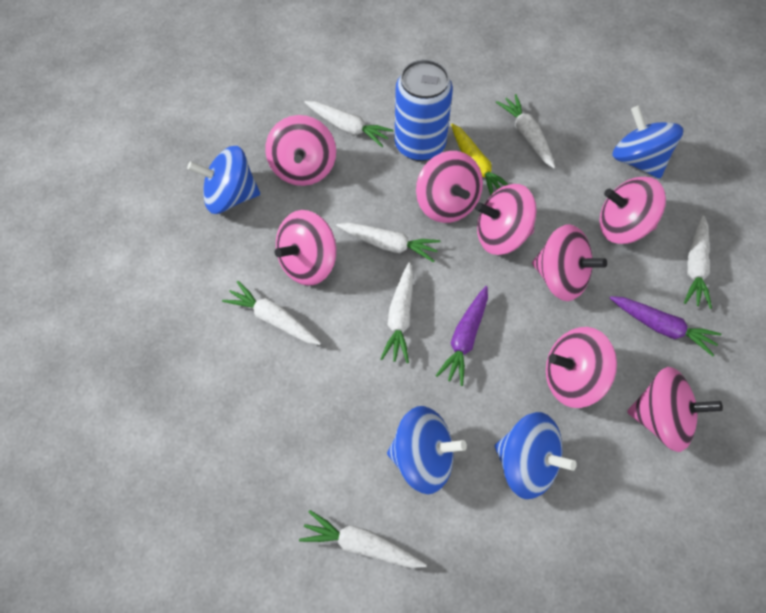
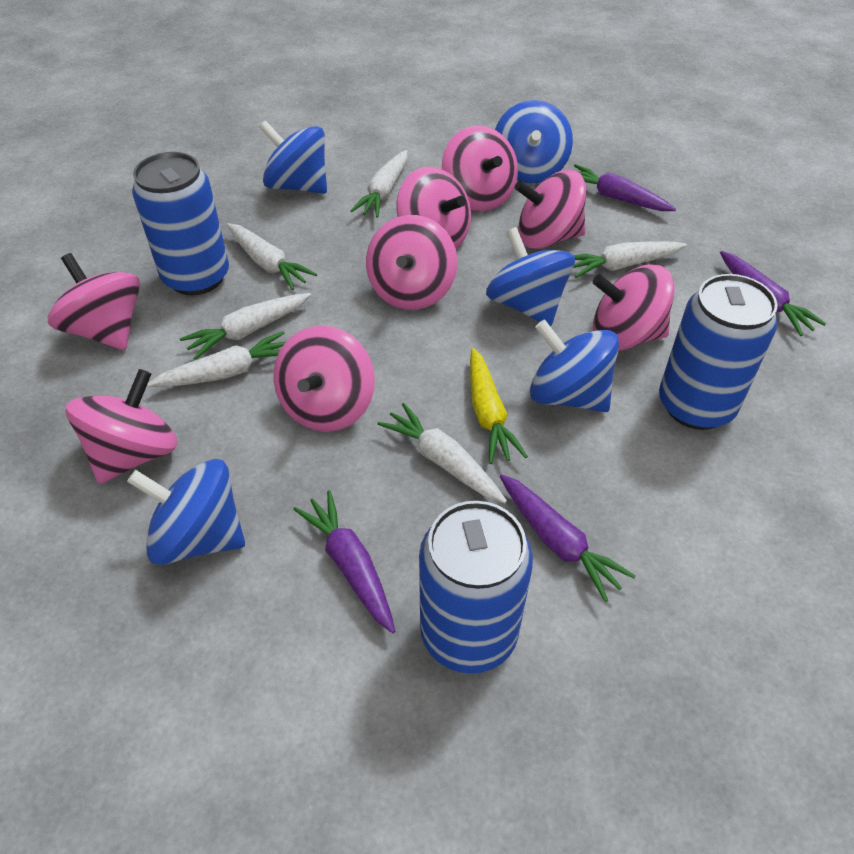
blue can: [394,59,453,161] = 1 -> [132,152,229,295] [419,501,533,674] [659,274,778,430] = 3
blue spinning top: [187,146,260,214] [387,406,467,494] [495,412,577,499] [612,106,683,179] = 4 -> [127,459,245,565] [259,120,327,194] [486,227,575,327] [495,100,573,183] [530,320,619,412] = 5
purple carrot: [435,286,488,386] [610,296,722,356] = 2 -> [293,490,395,633] [499,474,635,602] [574,164,676,211] [720,251,826,336] = 4
white carrot: [222,281,321,345] [299,510,427,568] [304,101,393,147] [336,223,441,262] [380,262,413,363] [496,94,555,168] [684,216,712,309] = 7 -> [147,331,286,387] [180,293,311,360] [227,223,317,290] [350,150,408,218] [377,403,507,503] [573,241,687,278] = 6

